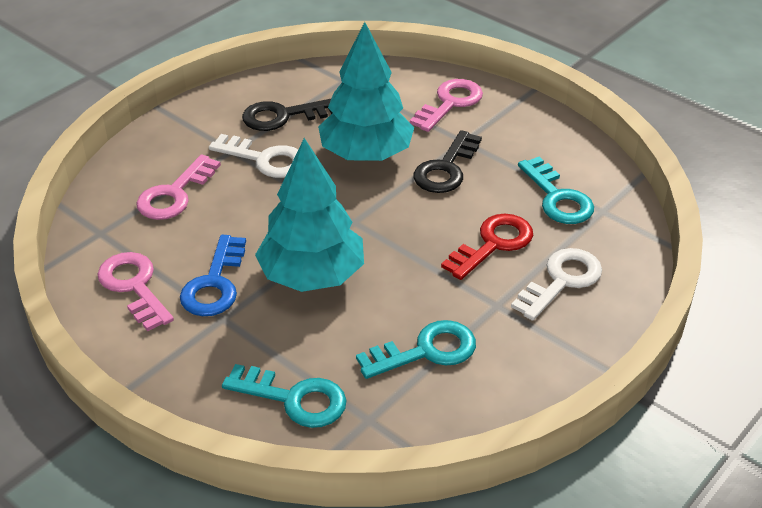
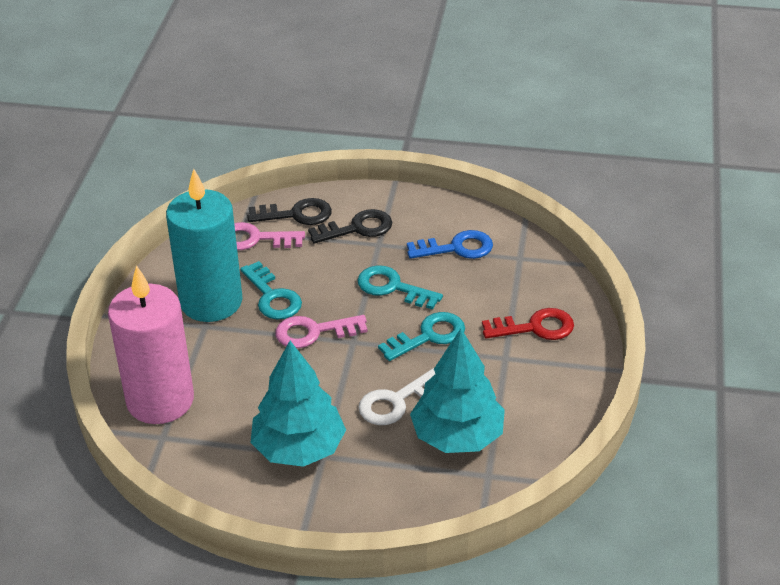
pink candle: none = 0 -> [108,265,194,424] = 1
pink key: [97,252,174,331] [136,154,221,220] [410,79,483,132] = 3 -> [234,222,305,250] [275,315,368,348] = 2
turquoise candle: none = 0 -> [166,169,243,322] = 1
white key: [209,134,298,178] [511,248,602,321] = 2 -> [358,368,435,425] = 1

